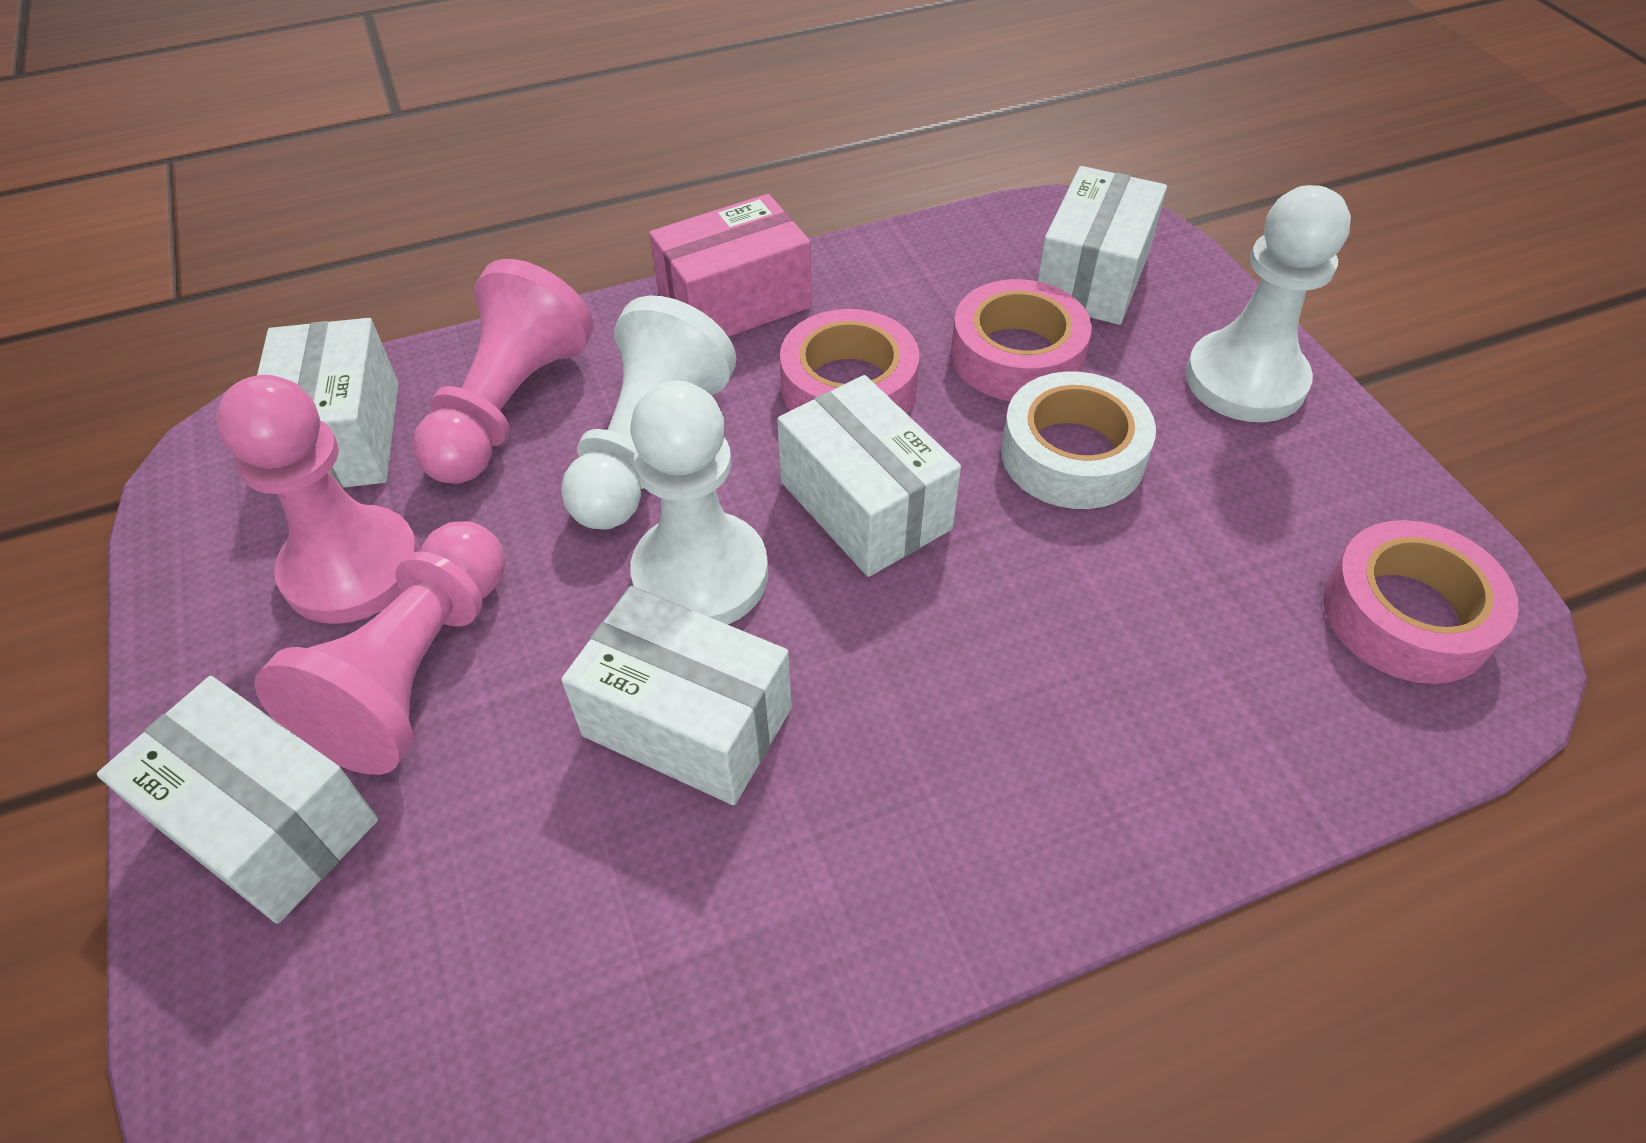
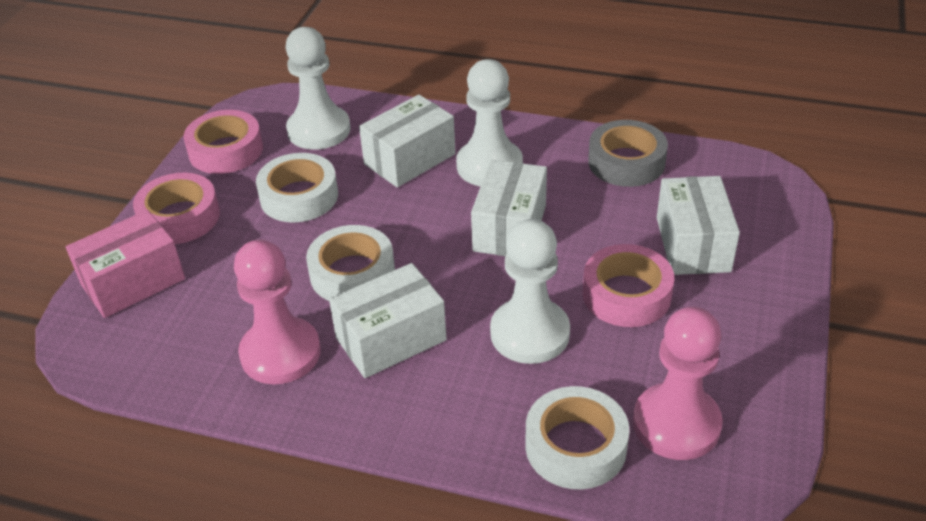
grey tape: none = 0 -> [588,120,668,187] = 1
pink pawn: [216,375,420,624] [254,521,505,775] [412,259,594,484] = 3 -> [234,240,321,384] [633,307,723,460] = 2
white box: [97,676,378,924] [257,318,399,488] [561,586,792,805] [777,375,961,577] [1037,166,1167,325] = 5 -> [329,263,447,378] [359,95,456,187] [471,160,547,256] [657,176,740,275] = 4
white tape: [1001,371,1156,509] = 1 -> [256,153,338,223] [306,225,395,301] [525,386,630,489] = 3

